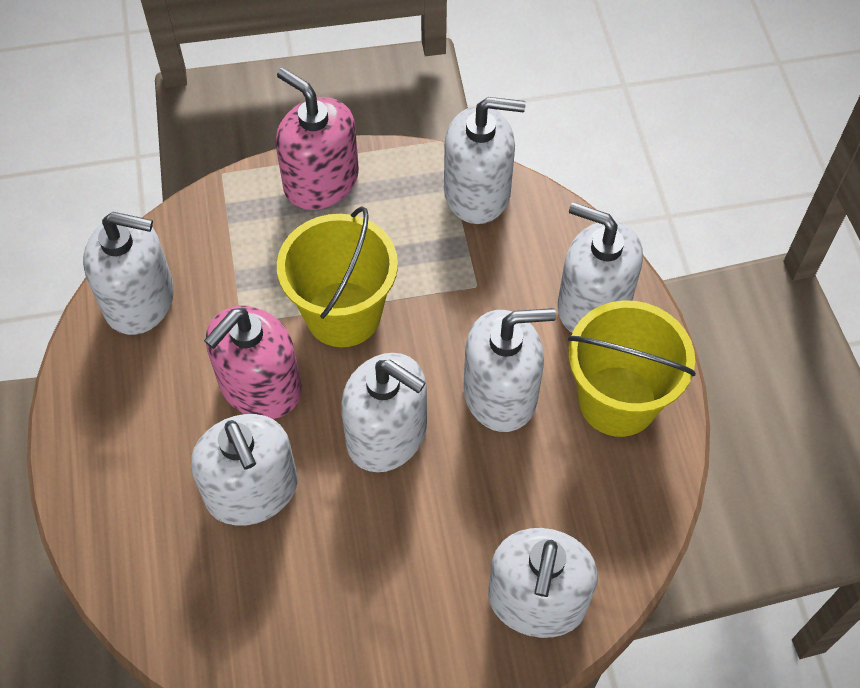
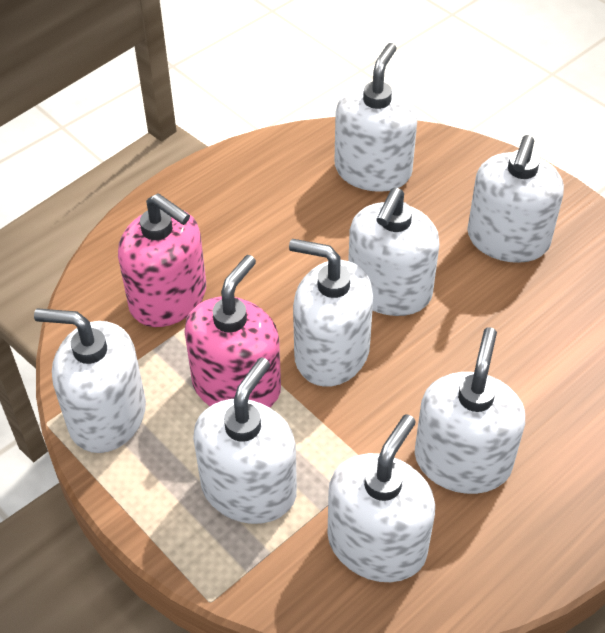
white soap dispenser: [83,212,174,335] [191,414,298,526] [341,353,427,472] [444,97,526,224] [463,308,556,432] [488,528,598,638] [558,202,643,333] = 7 -> [34,308,146,453] [193,357,297,524] [289,239,373,387] [328,414,435,582] [334,43,417,192] [348,188,440,316] [415,327,525,494] [467,135,564,263] = 8
yellow bucket: [277,206,398,347] [568,300,696,437] = 2 -> none = 0

